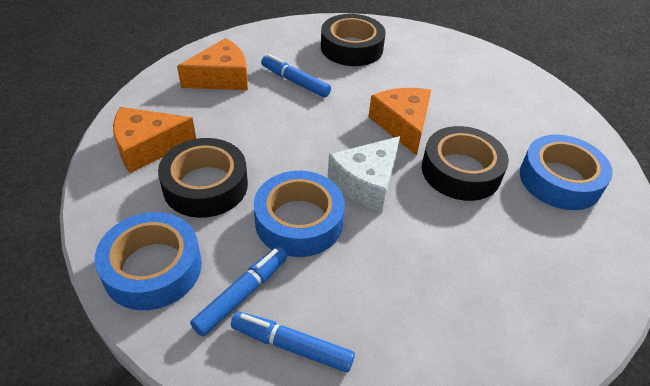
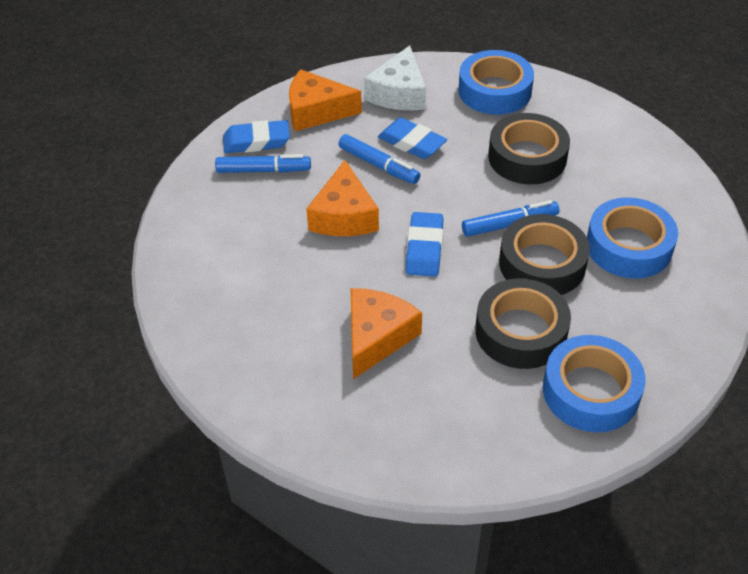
blue eraser: none = 0 -> [223,120,290,153] [378,118,447,159] [406,212,444,277] = 3

